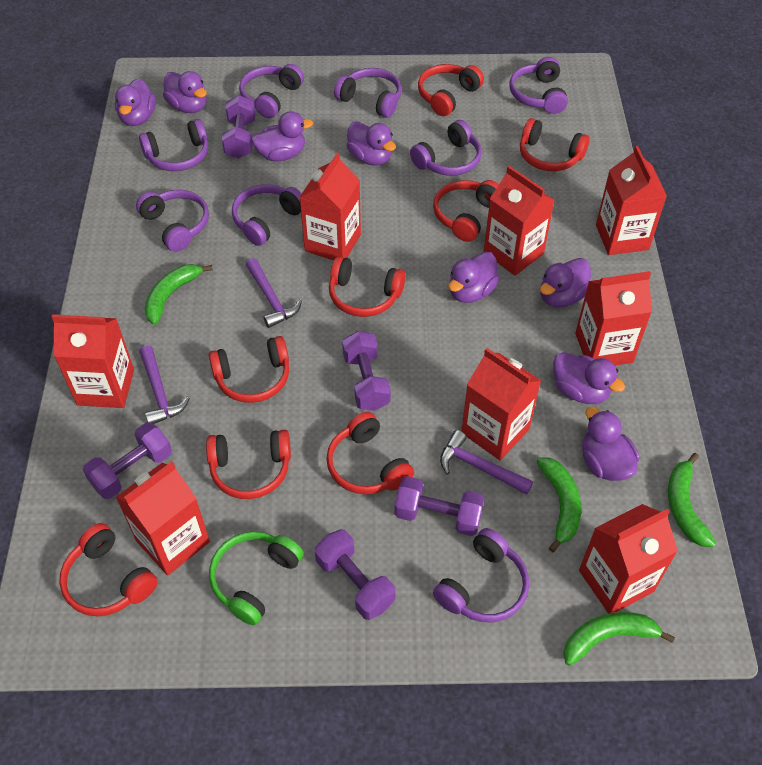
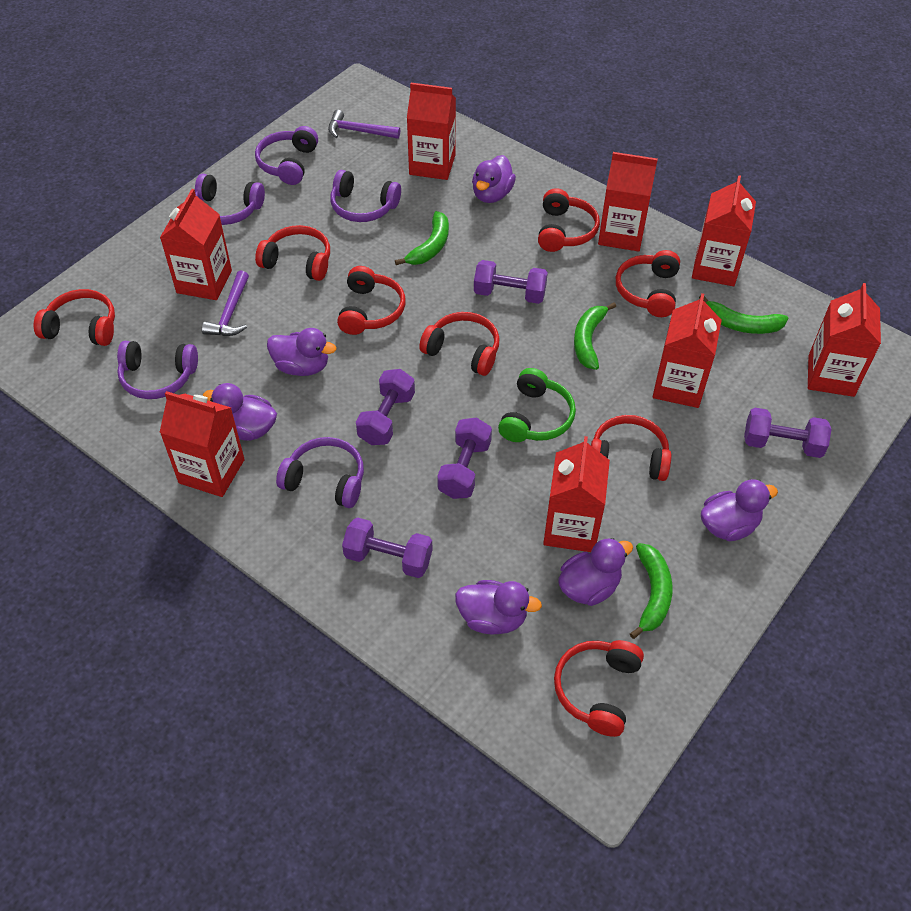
purple duck: [115,79,156,126] [163,71,207,113] [251,111,313,161] [347,121,396,166] [448,252,499,303] [540,258,591,308] [553,352,625,404] [582,407,639,481] = 8 -> [203,383,277,441] [267,328,336,376] [455,580,542,634] [472,155,516,203] [558,538,633,606] [701,479,778,541] = 6
purple hammer: [139,346,190,424] [246,258,302,328] [440,430,533,495] = 3 -> [202,271,249,336] [328,110,400,139] = 2
purple headphones: [136,190,209,252] [139,119,208,171] [232,184,302,246] [239,64,304,118] [334,68,402,118] [410,120,482,176] [433,528,529,622] [510,57,568,114] = 8 -> [117,341,198,399] [195,174,265,225] [255,126,318,185] [276,437,364,508] [330,170,401,222] = 5

